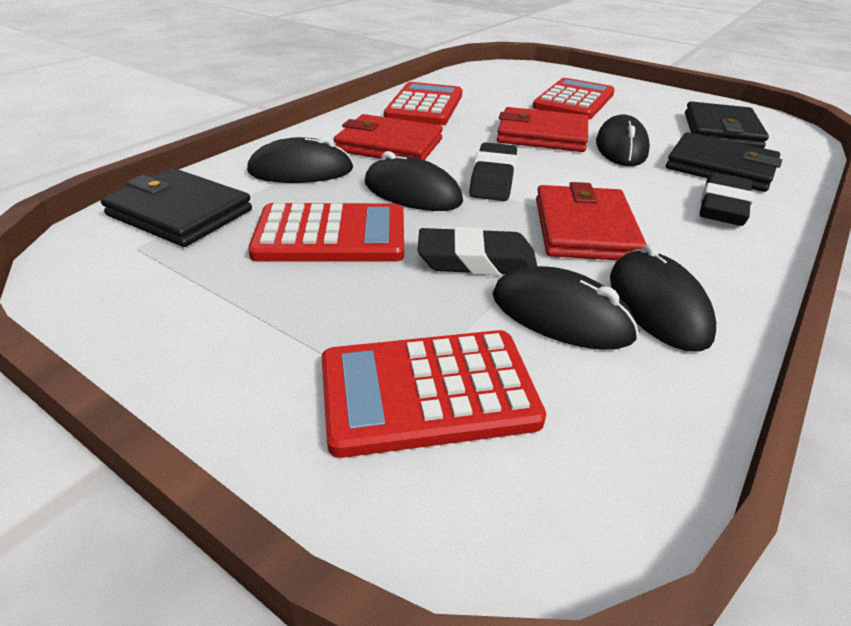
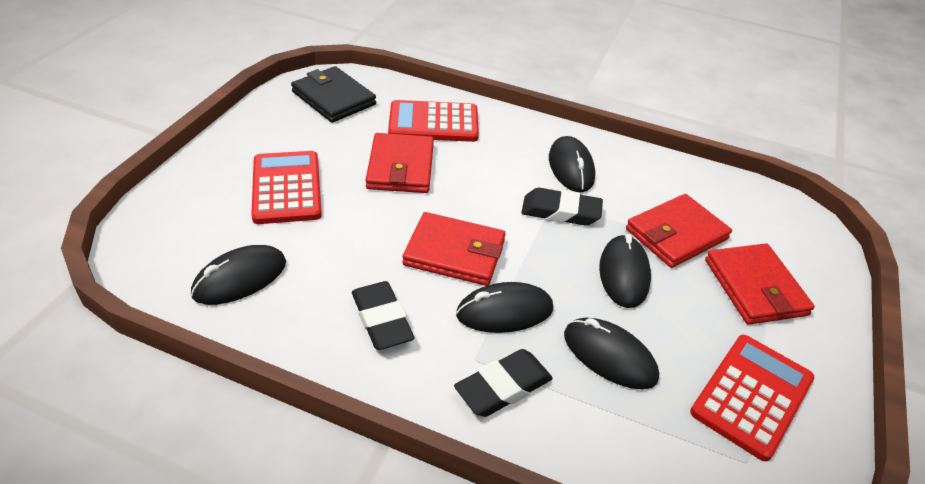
black wallet: [101,168,252,247] [666,132,782,192] [685,101,769,148] = 3 -> [291,66,376,123] = 1
red calculator: [248,203,404,262] [322,330,546,458] [384,82,462,125] [532,78,615,119] = 4 -> [251,151,322,224] [388,100,479,142] [690,335,814,461] = 3
red wallet: [334,114,443,160] [497,107,588,152] [536,182,647,260] = 3 -> [366,133,434,193] [402,212,506,286] [626,194,732,268] [705,243,815,325] = 4

